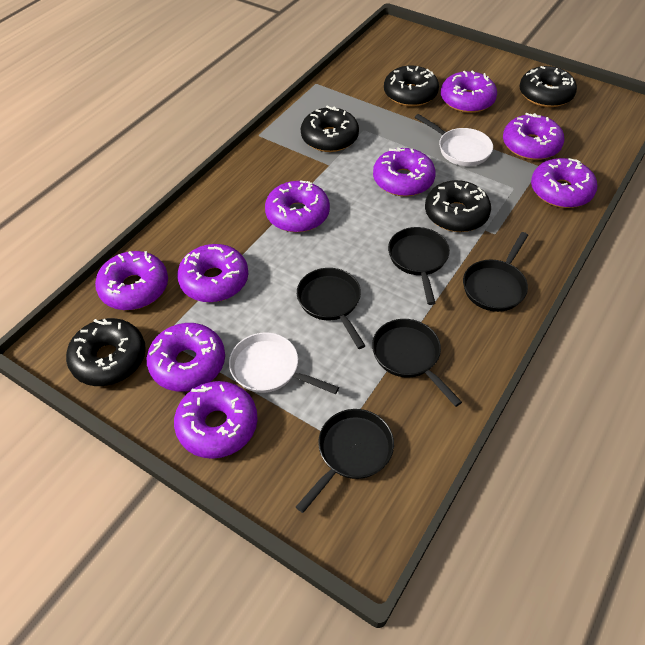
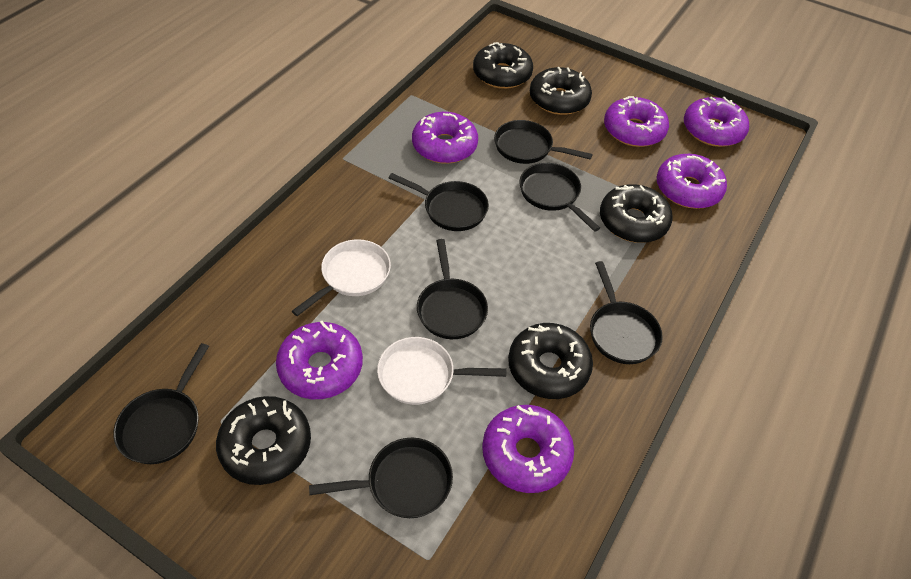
black pan: [296,409,394,513] [297,268,366,349] [372,319,462,407] [388,227,450,305] [463,232,528,312] = 5 -> [113,343,209,464] [309,438,453,518] [389,173,489,231] [417,239,488,339] [494,120,593,164] [520,163,600,232] [590,261,663,364] = 7
purple donut: [95,251,168,310] [147,323,225,392] [174,381,258,459] [177,244,248,302] [265,180,330,232] [373,147,436,197] [441,70,497,113] [503,113,564,160] [531,158,597,208] = 9 -> [276,321,363,399] [412,112,478,164] [482,405,574,493] [604,96,669,147] [657,154,727,209] [684,97,749,147] = 6

